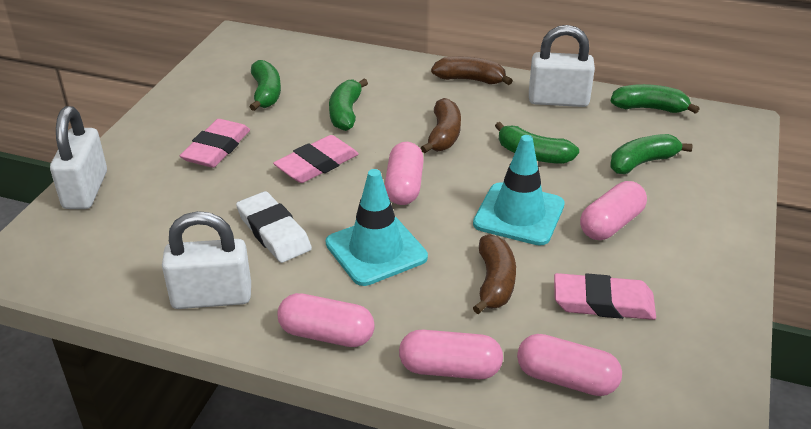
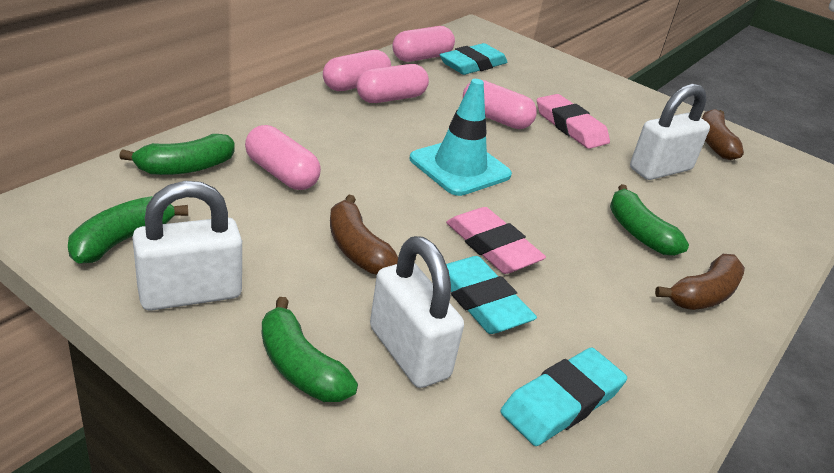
green banana: [250,60,281,111] [329,79,368,131] [495,122,579,164] [610,134,693,174] [611,84,699,114] = 5 -> [68,196,188,264] [119,134,235,175] [262,297,358,402] [610,184,689,256] = 4
pink eraser: [180,119,250,168] [273,135,359,183] [554,273,656,320] = 3 -> [446,207,546,274] [537,94,610,149] = 2
turquoise eraser: none = 0 -> [440,43,507,75] [446,256,537,334] [500,347,627,446] = 3
turquoise traffic cone: [326,169,428,286] [473,135,565,246] = 2 -> [410,79,512,196] = 1
white eraser: [236,191,312,263] = 1 -> none = 0

